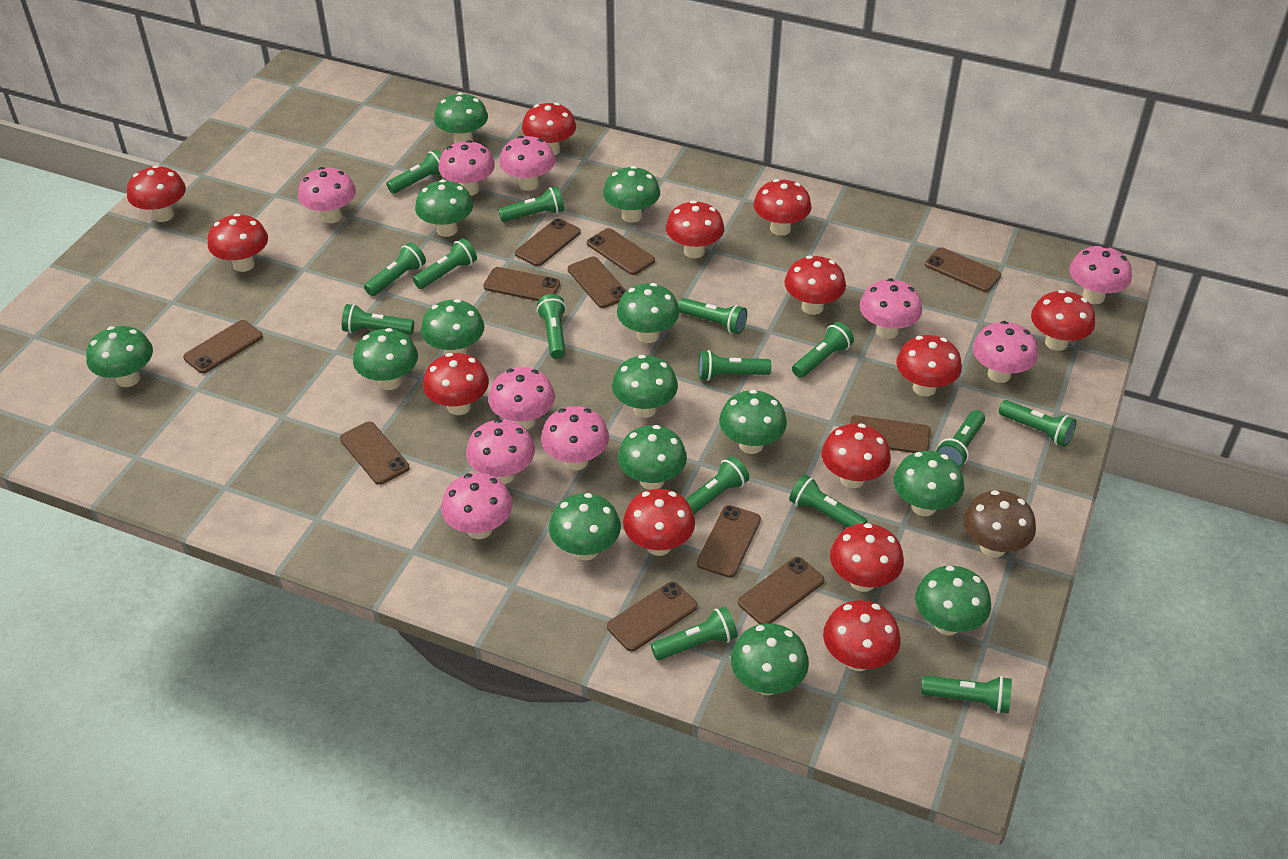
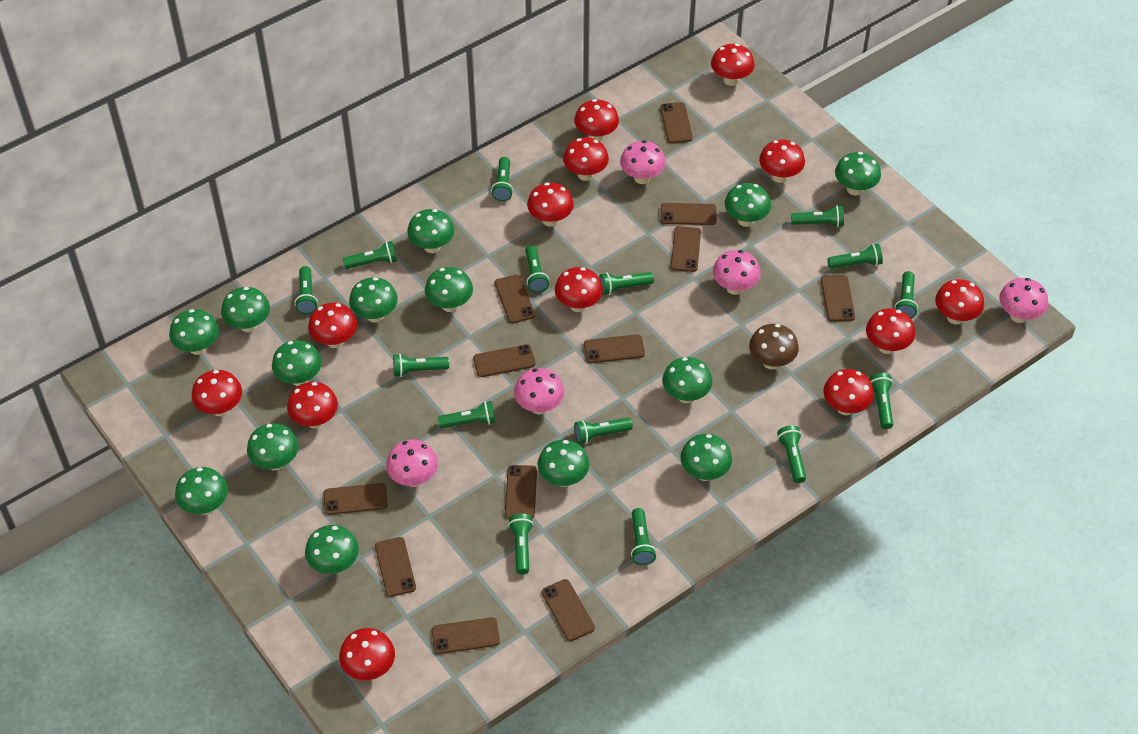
brown phone: [183,320,263,373] [340,422,409,485] [483,267,560,301] [515,218,581,266] [568,257,626,308] [587,228,655,275] [607,581,697,651] [697,505,761,578] [738,557,824,624] [850,415,930,453] [925,247,1001,292] = 11 -> [323,483,387,515] [375,537,416,597] [432,617,500,654] [473,344,535,377] [494,275,535,323] [505,465,537,519] [542,579,595,641] [584,334,645,363] [660,102,693,143] [661,203,717,225] [671,226,701,272] [821,275,855,322] = 12
pink mushroom: [298,167,356,223] [439,140,495,196] [441,473,513,539] [466,419,535,484] [489,367,555,430] [499,136,555,191] [541,406,609,470] [860,278,922,339] [973,321,1038,383] [1070,245,1132,304] = 10 -> [386,440,438,487] [514,368,564,414] [620,140,666,184] [713,250,761,295] [999,278,1048,323] = 5

